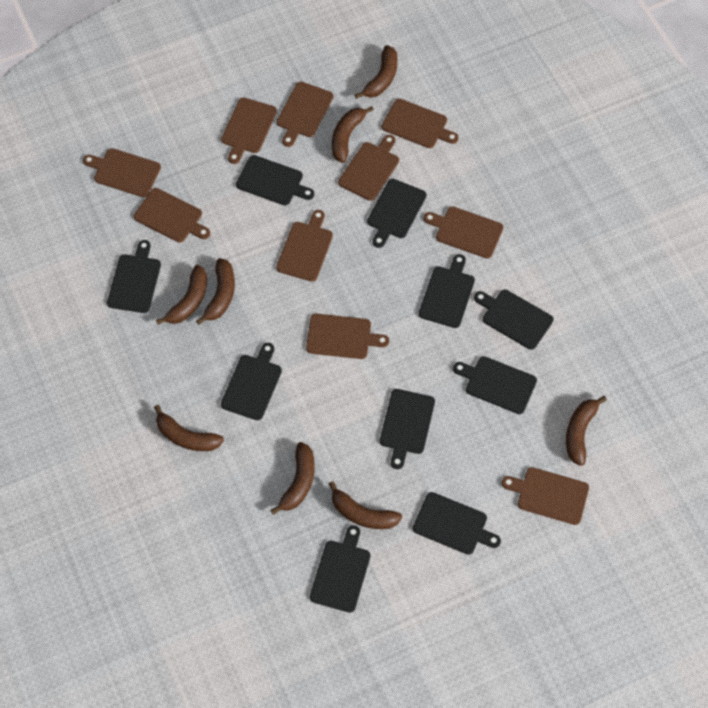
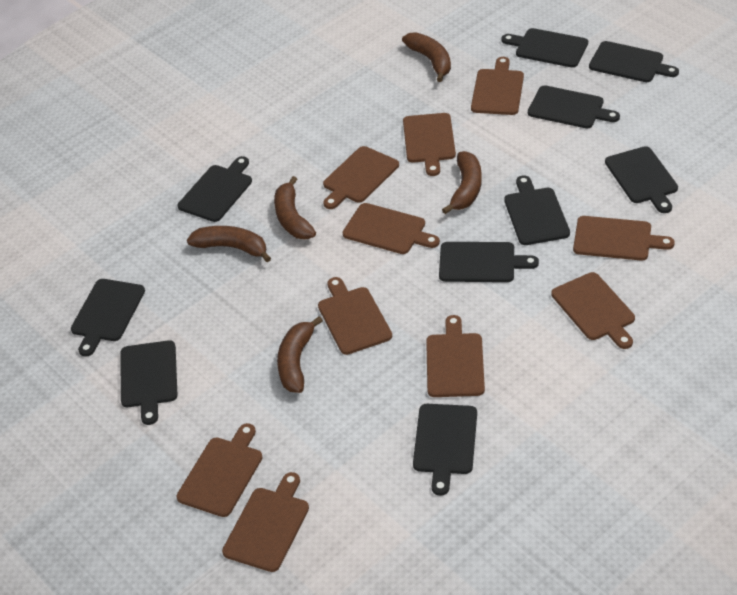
brown banana: [154,405,224,451] [156,265,207,325] [196,258,235,325] [271,442,315,515] [329,481,402,529] [332,106,374,163] [355,45,398,99] [566,396,607,466] = 8 -> [187,226,271,262] [274,176,316,239] [277,316,323,393] [402,32,451,82] [442,151,482,214] = 5

